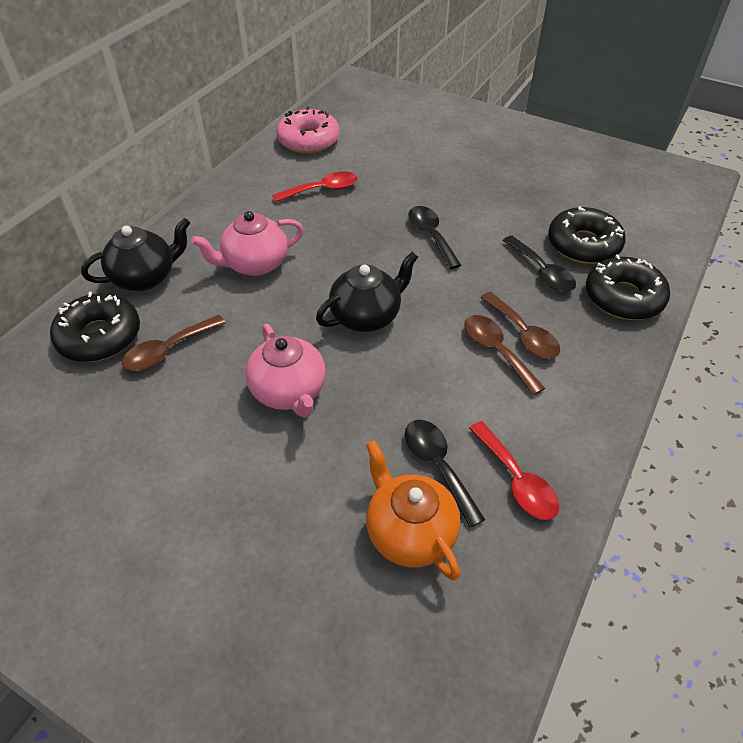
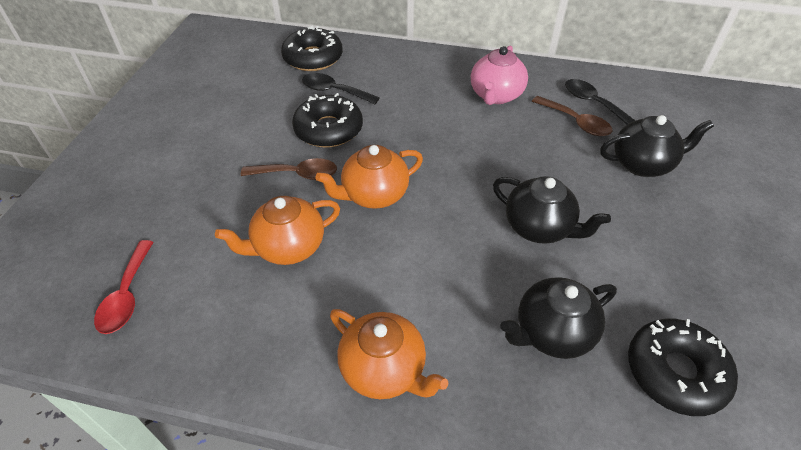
black spoon: [405,420,485,527] [408,206,461,269] [503,236,576,292] = 3 -> [302,73,380,104] [565,79,635,125] = 2
black teapot: [81,218,190,291] [316,252,418,332] = 2 -> [493,176,611,244] [500,277,617,359] [600,115,714,177] = 3
brown spoon: [122,315,226,371] [464,315,545,395] [480,292,560,359] = 3 -> [241,158,337,180] [532,96,612,136] = 2
orange teapot: [366,440,461,581] = 1 -> [215,196,340,265] [316,145,423,209] [330,309,448,399] = 3
pink donut: [276,107,340,154] = 1 -> none = 0
pink teapot: [191,211,303,276] [246,324,326,418] = 2 -> [471,46,528,105] = 1
red spoon: [272,171,358,202] [469,421,559,520] = 2 -> [94,240,154,334] = 1

